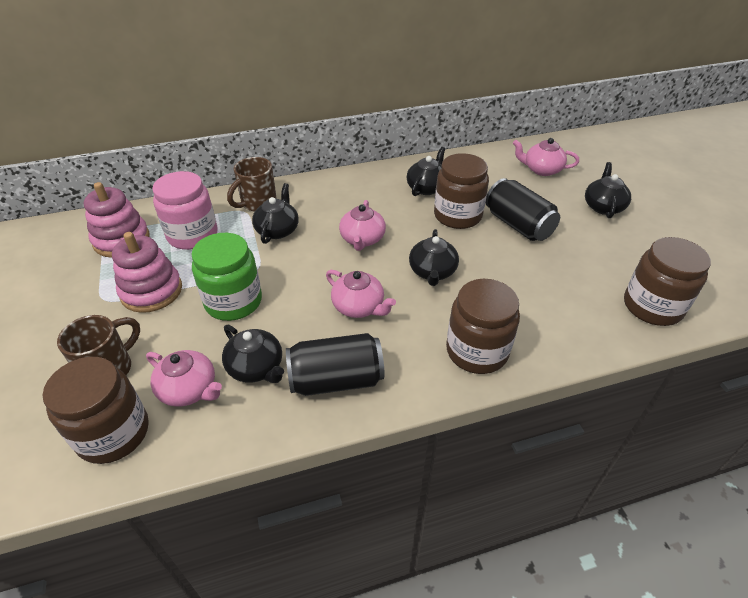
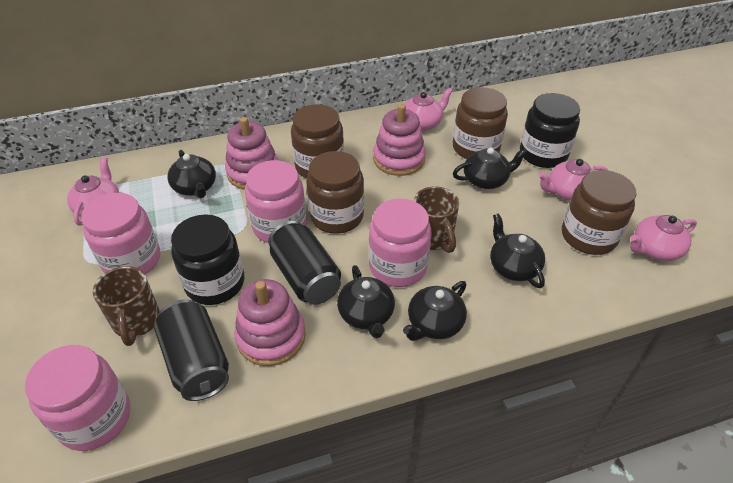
black jar: none = 0 -> [171,214,244,305] [520,93,580,168] = 2
green jar: [191,233,262,321] = 1 -> none = 0
pink jar: [152,171,218,250] = 1 -> [25,345,130,451] [81,193,160,274] [245,160,307,243] [369,198,431,287] = 4
pink stacking toy: [84,182,150,258] [112,232,182,313] = 2 -> [225,117,279,190] [234,279,306,366] [373,104,426,176] = 3

